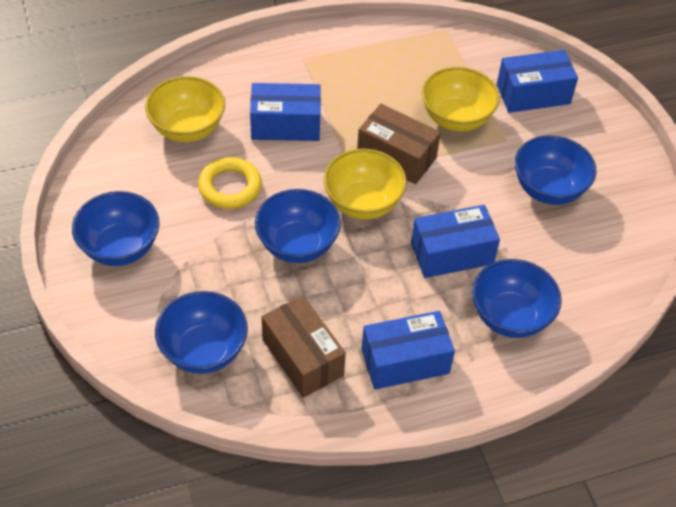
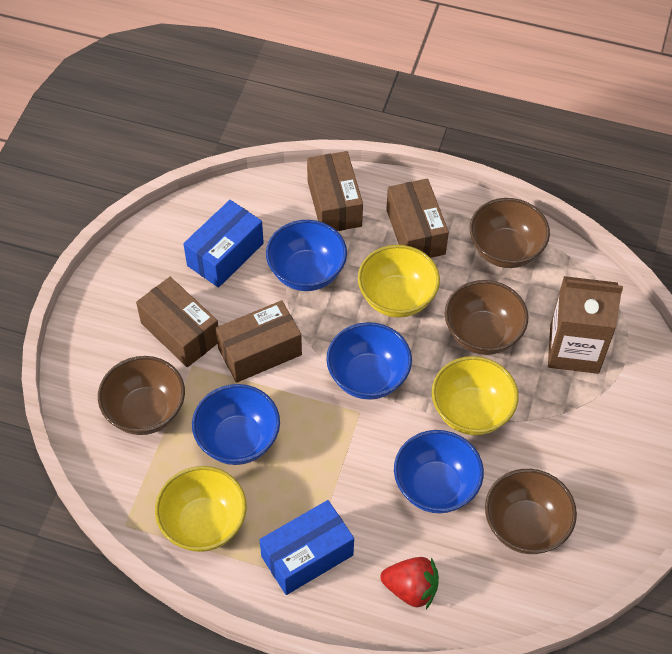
blue bowl: [72,191,160,266] [155,291,248,374] [255,189,341,263] [472,259,562,338] [515,135,597,205] = 5 -> [192,384,280,465] [266,220,347,291] [326,322,412,400] [394,430,484,513] = 4
blue box: [250,83,321,141] [361,311,455,390] [411,205,500,278] [497,50,578,113] = 4 -> [183,200,264,288] [260,500,354,595] = 2
brown bowl: none = 0 -> [98,356,185,435] [445,280,529,355] [470,198,550,268] [485,469,577,554] = 4
brown box: [262,295,346,398] [357,104,441,184] = 2 -> [136,277,218,367] [215,300,302,383] [307,151,363,231] [386,178,449,258] = 4
brown carton: none = 0 -> [548,276,623,374] = 1
red strawberry: none = 0 -> [380,557,439,609] = 1
yellow ring: [198,157,262,209] = 1 -> none = 0

